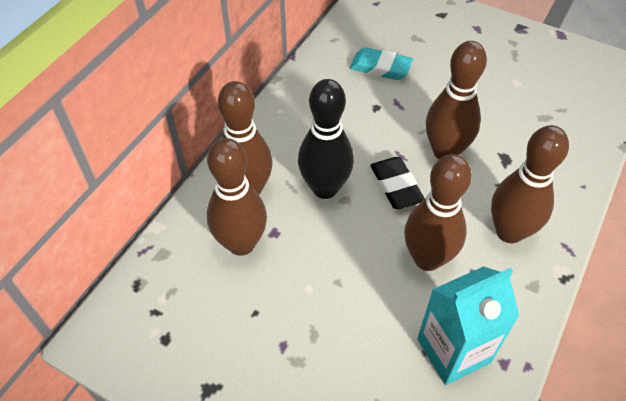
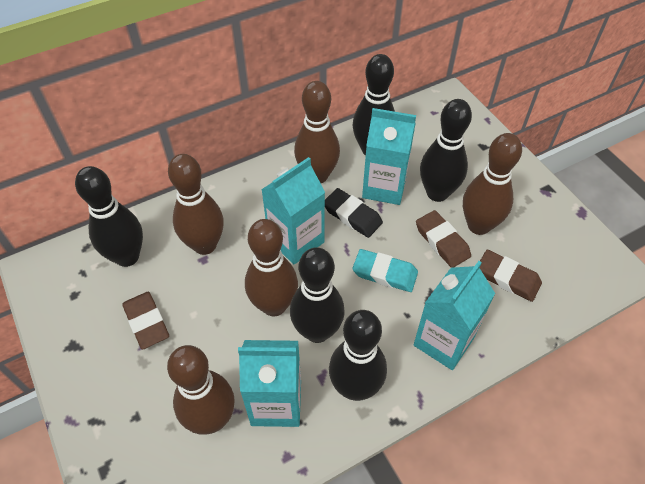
black bowling pin: [298,79,354,199] = 1 -> [75,166,143,267] [290,247,345,343] [329,310,387,401] [352,54,395,156] [420,99,472,202] = 5
brown eraser: none = 0 -> [122,292,169,350] [416,210,471,268] [480,250,542,302] = 3
turquoise carton: [417,266,519,385] = 1 -> [238,340,301,427] [261,157,325,265] [362,108,416,205] [414,261,495,370] = 4

